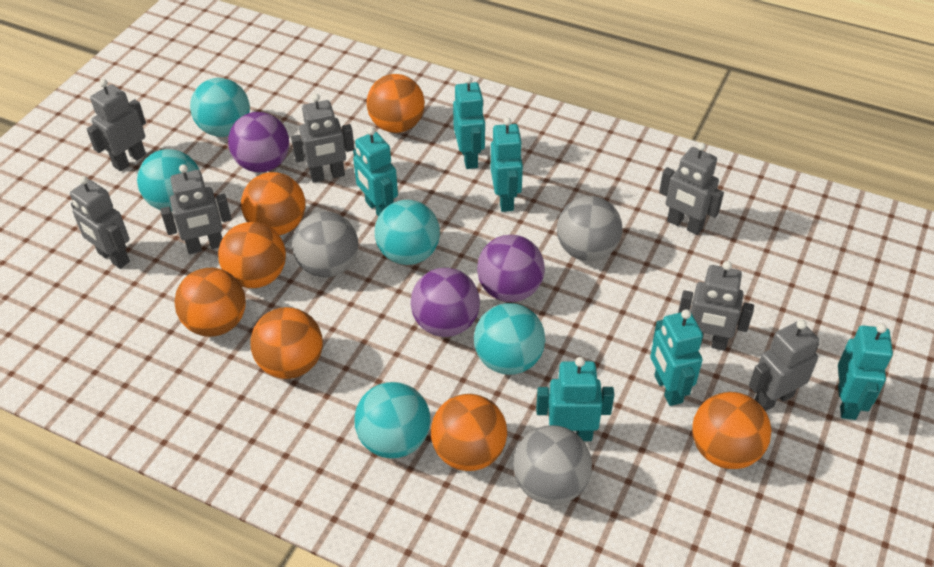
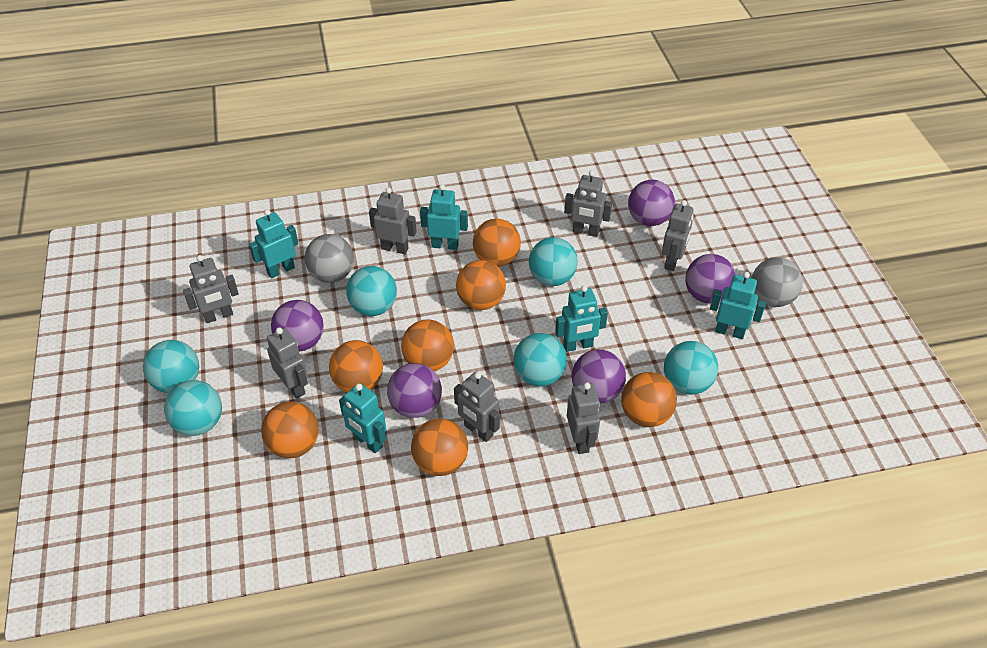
grey ball: [292,212,358,278] [513,425,592,505] [557,196,622,261] = 3 -> [305,234,354,283] [752,257,803,307] = 2
purple ball: [228,112,289,172] [411,268,480,337] [477,235,545,302] = 3 -> [271,300,324,351] [387,363,442,418] [572,349,626,403] [628,180,675,226] [685,254,736,304] = 5
turquoise ball: [137,149,199,212] [190,78,250,137] [355,382,431,458] [375,200,440,265] [474,303,545,375] = 5 -> [143,340,199,393] [164,380,222,436] [347,266,397,316] [513,333,567,386] [529,237,578,286] [664,341,718,395] = 6
turquoise robot: [353,127,398,217] [453,76,485,169] [491,118,523,212] [536,357,614,441] [650,309,703,406] [838,323,893,420] = 6 -> [249,209,299,278] [339,383,386,453] [420,184,468,250] [555,285,608,352] [710,272,766,339] = 5

